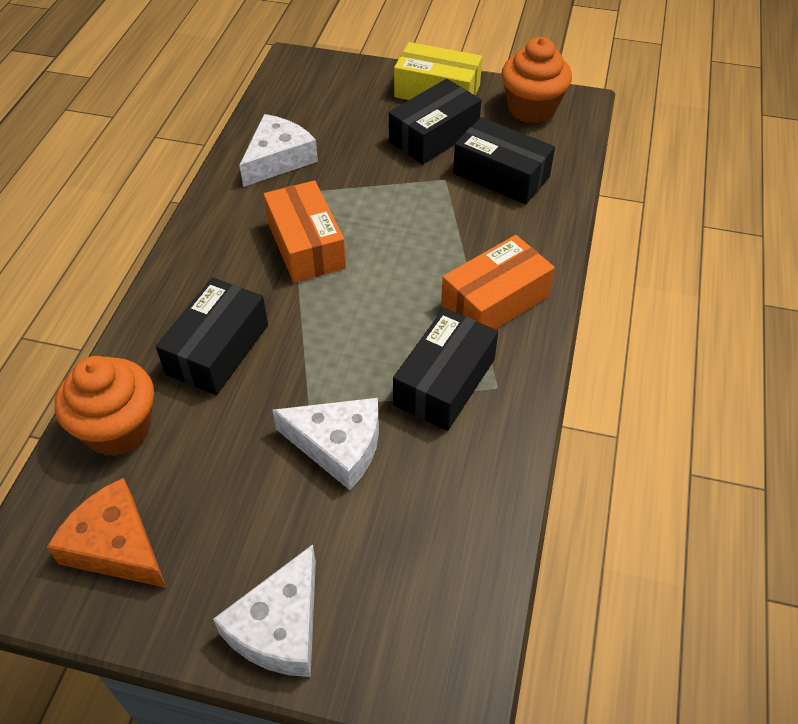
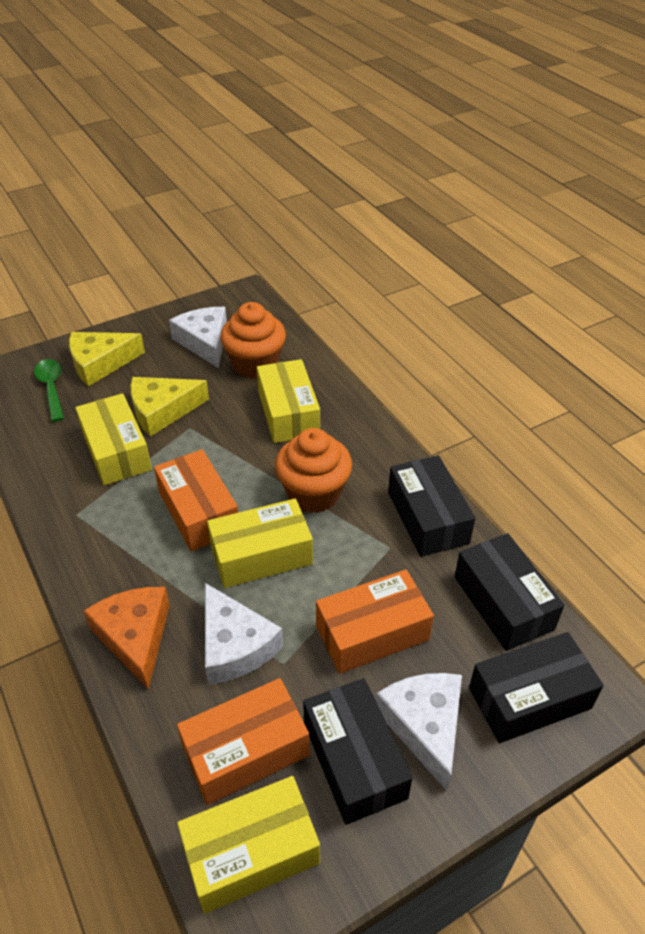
green spoon: none = 0 -> [34,359,64,422] = 1
orange box: [263,180,346,283] [441,235,555,329] = 2 -> [154,449,238,552] [177,678,310,805] [316,570,434,674] = 3
yellow box: [394,42,482,100] = 1 -> [75,393,152,486] [177,776,320,914] [207,499,313,588] [257,359,320,443] = 4
yellow cheese: none = 0 -> [69,332,145,386] [130,377,209,437] = 2

